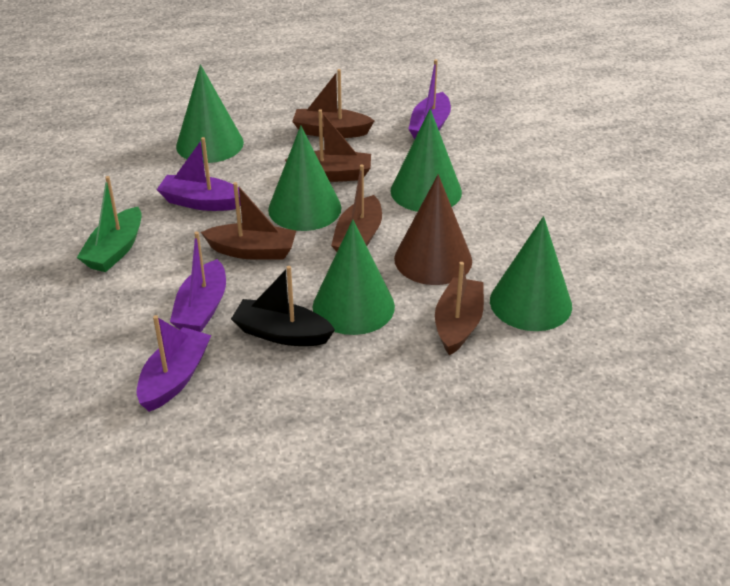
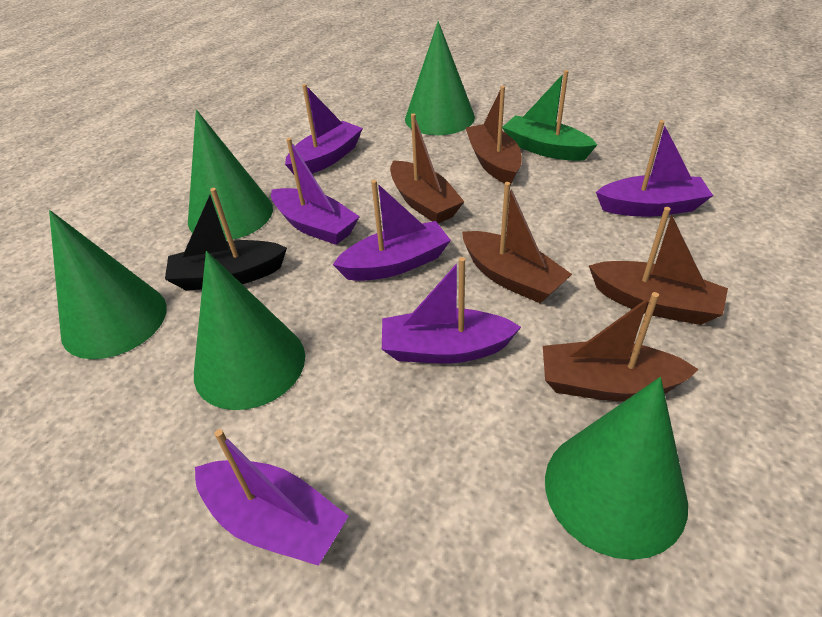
brown cone: [394,174,472,285] = 1 -> none = 0
purple boat: [137,315,211,412] [157,137,240,211] [170,232,226,332] [409,59,451,139] = 4 -> [195,429,349,566] [271,138,360,245] [285,84,363,174] [333,180,451,281] [382,257,521,364] [596,120,713,217] = 6

